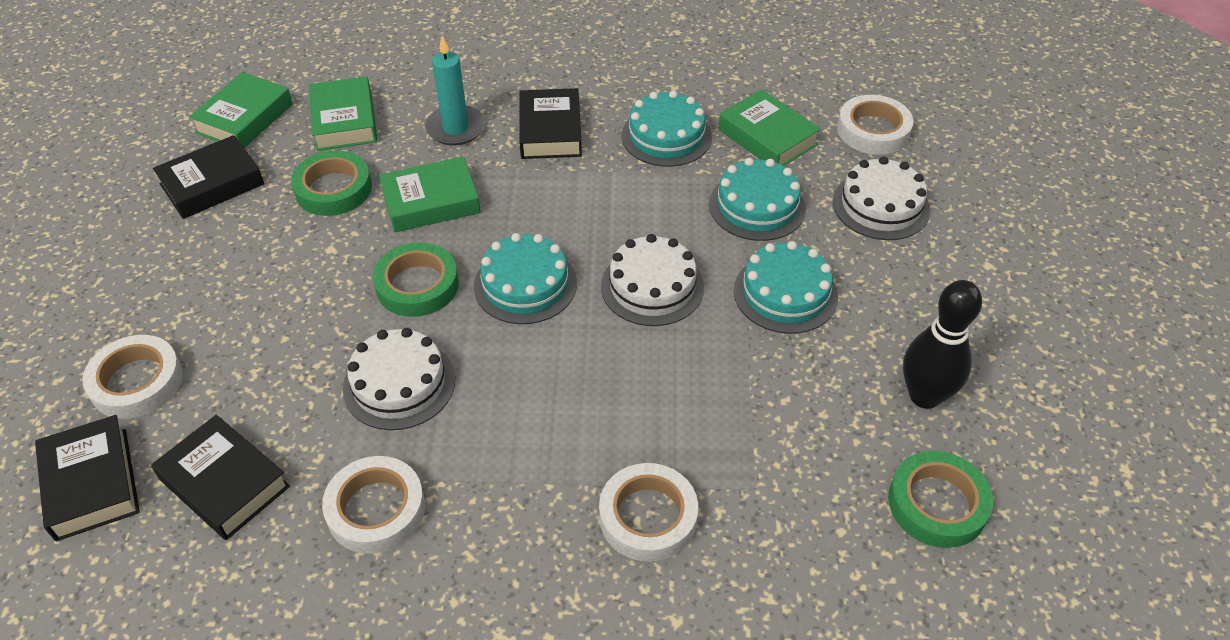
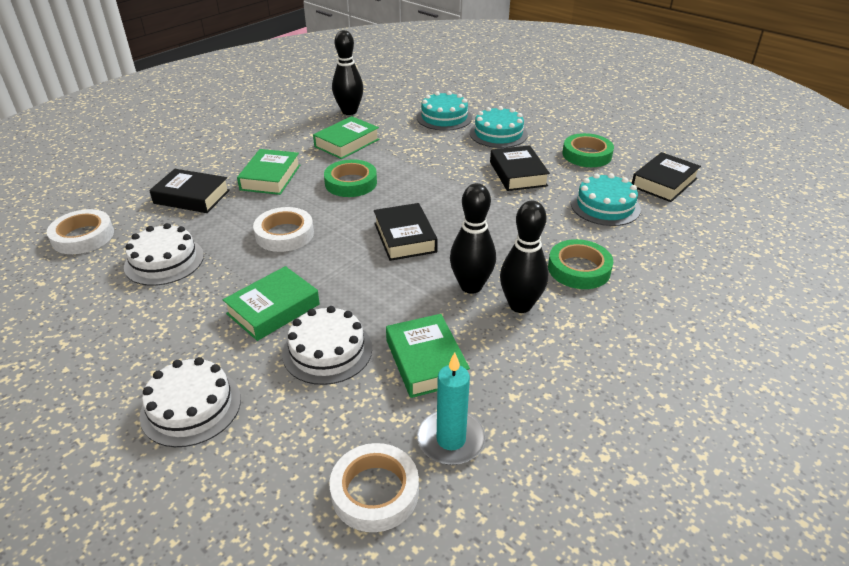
black bowling pin: [903,280,982,409] = 1 -> [332,30,363,115] [450,183,496,294] [500,201,548,313] = 3
turquoise cake: [474,233,577,324] [621,90,712,167] [709,158,806,241] [734,241,838,334] = 4 -> [417,91,472,131] [470,106,528,148] [571,173,641,226] = 3
white tape: [82,335,183,419] [322,456,425,554] [599,463,698,562] [837,95,913,155] = 4 -> [47,209,114,254] [253,207,314,252] [329,443,419,532] = 3

